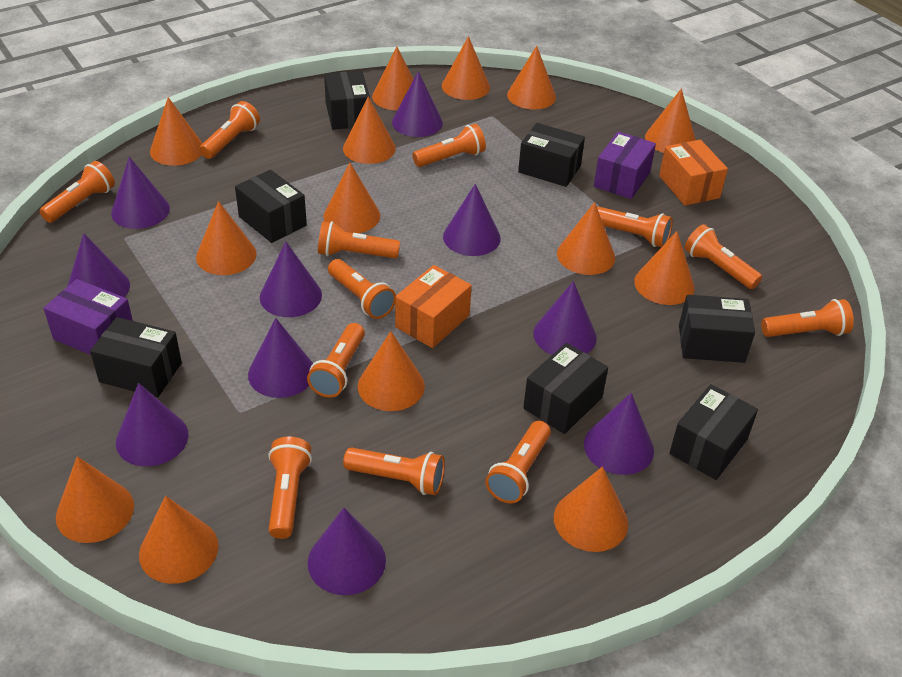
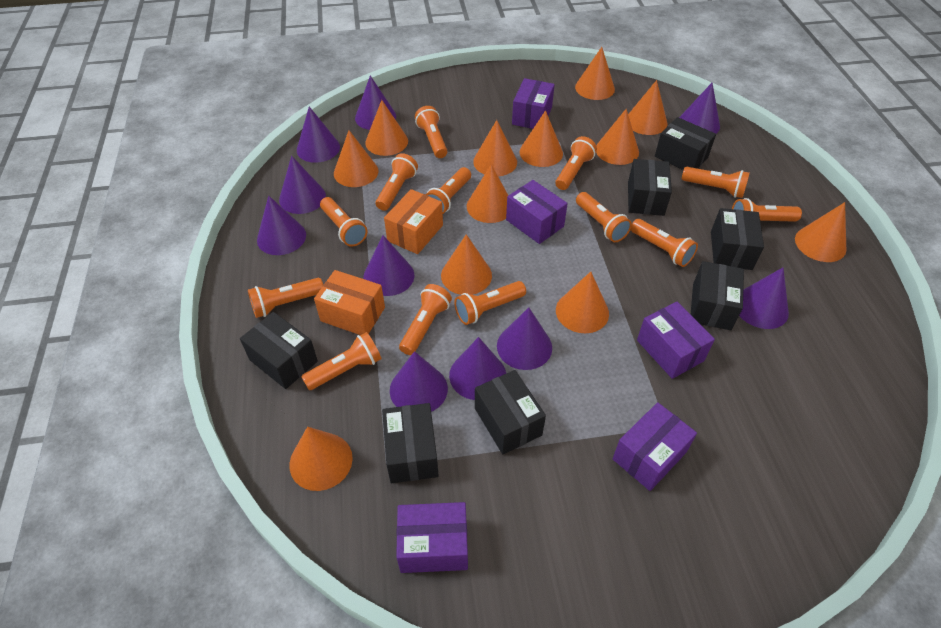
orange cone: [56,456,134,543] [139,496,218,584] [150,97,203,166] [196,201,257,275] [323,163,380,233] [343,96,396,164] [358,331,425,411] [372,46,414,110] [442,36,490,100] [507,46,556,109] [554,467,628,552] [557,202,615,275] [634,231,695,305] [645,89,696,153] = 14 -> [289,427,353,491] [334,130,378,187] [365,100,408,156] [441,234,492,295] [467,165,509,223] [473,120,517,177] [520,111,563,167] [556,272,609,333] [575,47,615,100] [596,109,639,165] [628,80,667,135] [795,202,846,262] = 12
orange flashlight: [40,161,115,223] [199,101,260,159] [268,437,312,539] [307,323,365,398] [318,221,400,258] [328,259,396,319] [343,448,445,495] [413,124,486,167] [485,421,551,503] [597,207,673,247] [685,224,762,289] [761,299,854,337] = 12 -> [248,278,323,318] [301,332,381,390] [320,197,368,247] [375,153,418,211] [399,284,452,355] [415,106,448,158] [426,167,471,214] [454,281,526,325] [555,136,597,190] [576,192,632,242] [631,219,698,267] [682,167,750,198] [732,198,802,222] = 13
purple box: [43,279,133,355] [594,131,656,199] = 2 -> [396,502,468,573] [506,180,568,244] [512,78,555,129] [613,402,697,491] [637,302,715,379] = 5

